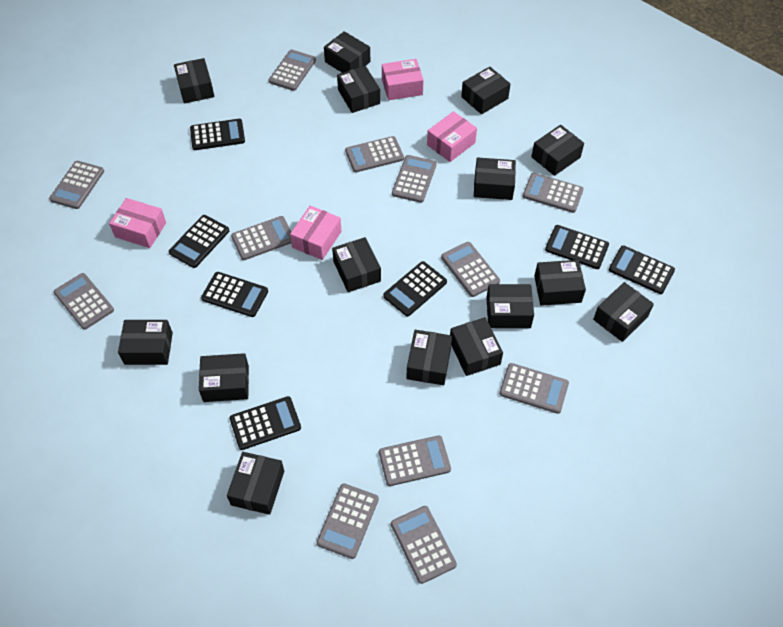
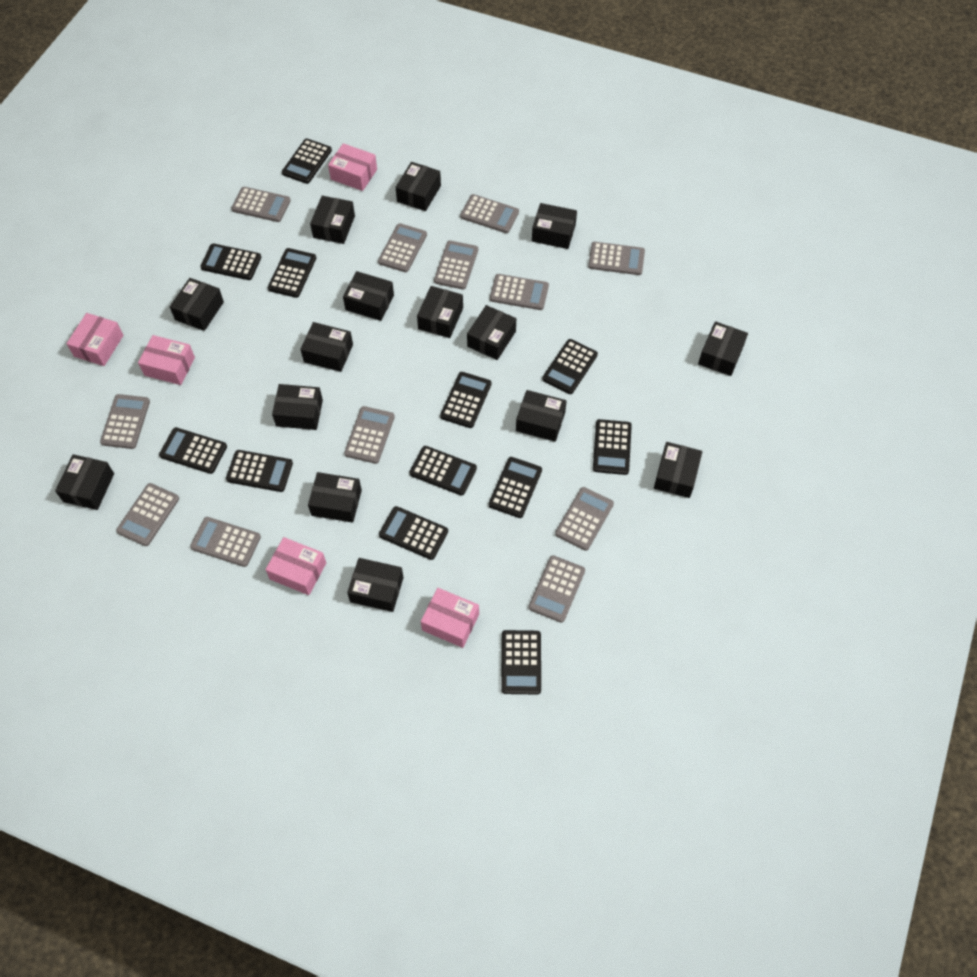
black calculator: [169,215,229,268] [190,119,245,150] [201,272,268,317] [230,396,301,450] [383,261,447,316] [545,225,609,269] [609,245,675,294] = 7 -> [159,427,227,474] [200,244,261,280] [226,450,293,492] [268,248,316,298] [282,139,332,184] [379,506,448,560] [409,446,477,496] [440,372,491,428] [489,457,542,518] [501,630,541,695] [542,339,598,394] [593,419,632,475] = 12
pink box: [109,198,166,248] [290,206,341,260] [382,59,424,100] [427,111,477,162] = 4 -> [66,313,123,366] [138,335,195,385] [265,537,326,595] [328,143,377,191] [421,588,479,648] = 5

